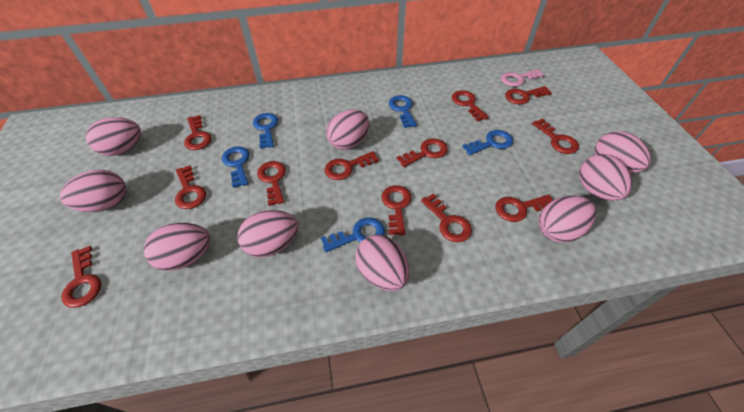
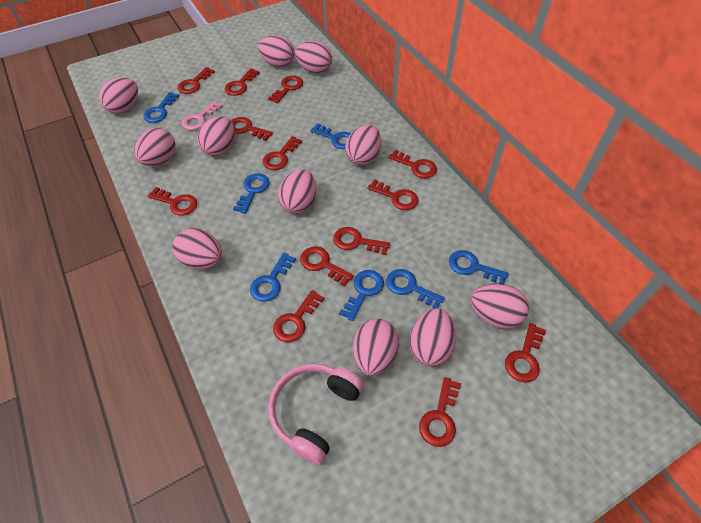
blue key: [222,146,250,188] [253,113,278,149] [321,217,385,252] [389,95,417,128] [462,130,513,155] = 5 -> [143,92,179,123] [233,173,270,214] [250,253,296,302] [311,123,351,149] [339,270,384,321] [386,269,445,309] [449,250,509,284] = 7
pink egg: [60,170,126,212] [86,117,141,156] [144,223,210,271] [238,210,298,258] [326,110,369,150] [355,235,409,291] [539,195,596,243] [579,154,632,201] [594,131,651,173] = 9 -> [99,77,138,114] [134,128,176,166] [173,228,222,269] [197,116,235,156] [258,35,295,67] [278,169,316,214] [295,41,332,73] [345,125,381,165] [353,319,399,376] [410,308,456,366] [470,284,529,329] = 11
pink headphones: none = 0 -> [268,363,364,465] = 1
red key: [61,246,101,308] [175,165,206,209] [184,115,212,150] [257,161,286,206] [325,151,379,180] [381,185,411,236] [397,138,448,167] [421,193,472,242] [452,90,489,122] [495,195,553,222] [505,86,552,104] [532,118,579,154] = 12 -> [148,187,197,216] [178,67,215,94] [225,68,260,96] [231,117,273,141] [263,136,302,170] [268,76,303,103] [273,290,324,342] [300,246,354,286] [333,227,390,255] [367,179,419,210] [388,149,437,178] [419,377,461,447] [505,323,546,382] = 13

